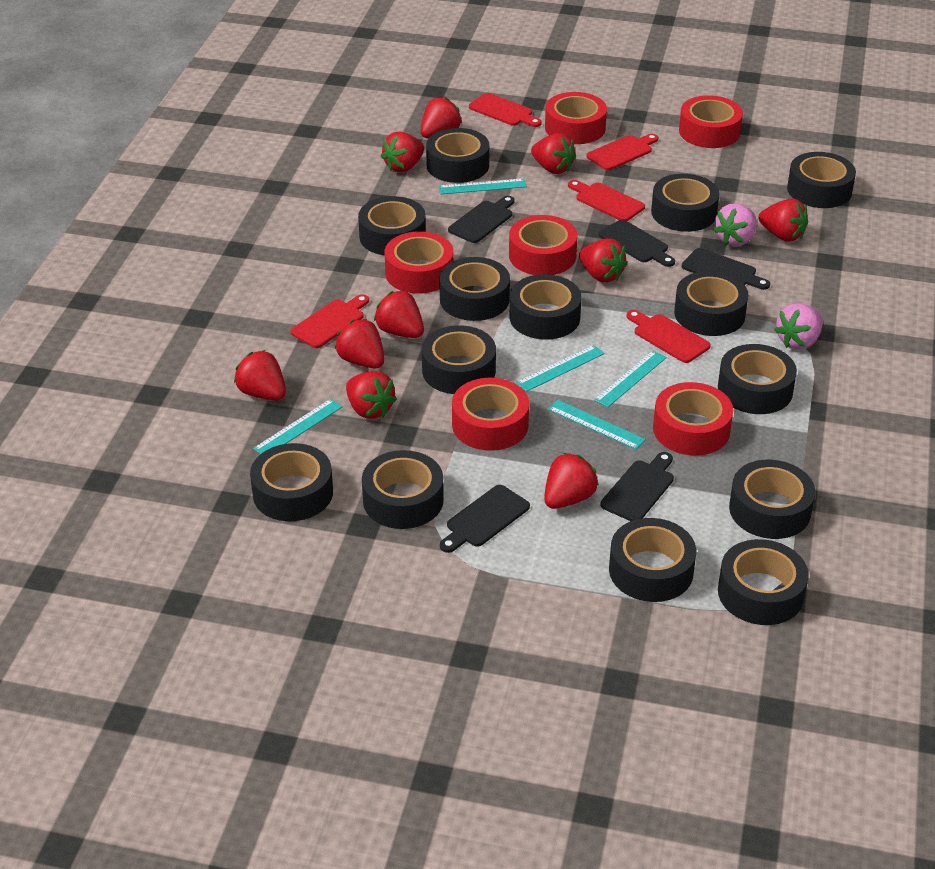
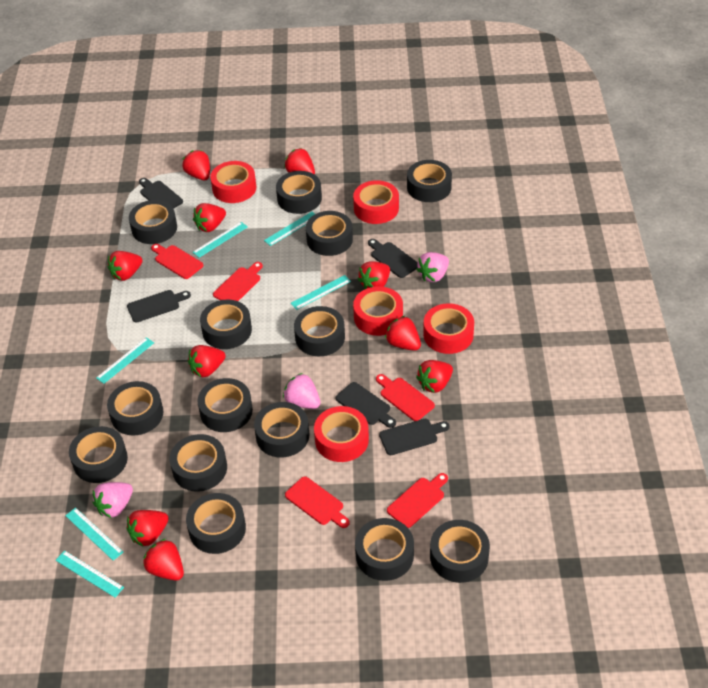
pink strawberry: [713,203,757,246] [774,304,823,349] = 2 -> [93,482,133,518] [283,373,321,409] [416,252,449,282] = 3
red tape: [384,231,454,294] [452,378,529,451] [509,215,577,275] [545,92,607,144] [653,382,733,456] [679,95,743,148] = 6 -> [210,161,256,203] [314,406,369,462] [353,180,399,224] [353,286,403,336] [423,303,474,354] = 5
turquoise ruler: [253,399,343,454] [439,178,527,194] [516,345,605,392] [548,400,646,450] [594,351,666,407] = 5 -> [56,550,124,598] [65,508,123,561] [96,337,154,384] [193,222,248,258] [264,212,315,246] [291,275,351,310] = 6

